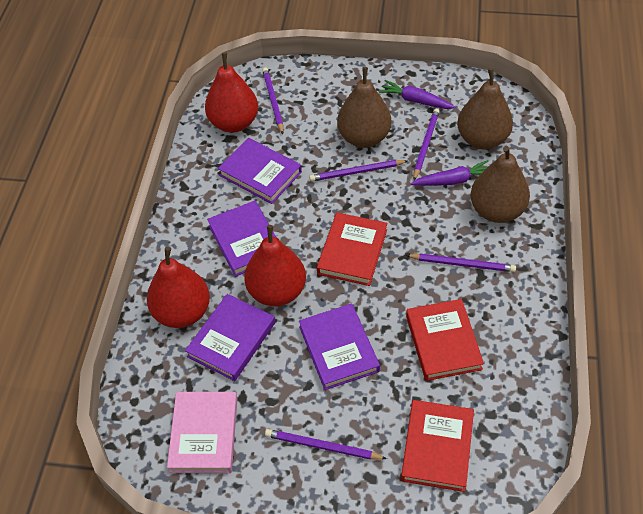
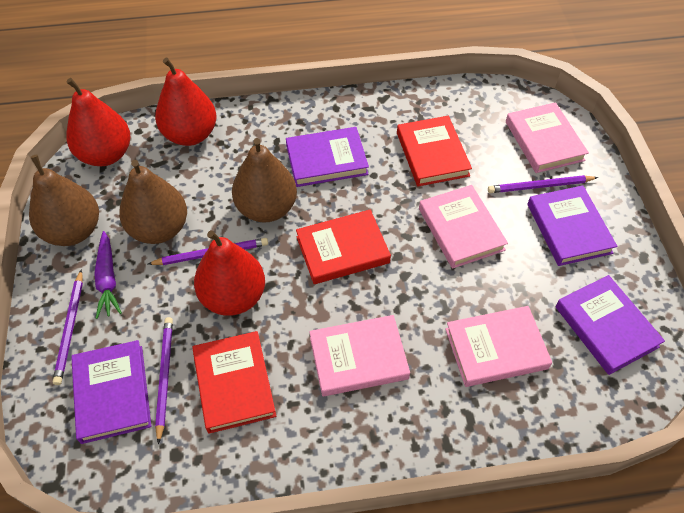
pink book: [167,392,238,473] = 1 -> [309,315,410,396] [419,185,508,269] [445,306,552,387] [506,102,589,173] = 4
purple carrot: [378,80,455,109] [410,160,489,186] = 2 -> [94,231,122,319] = 1
purple pencil: [262,67,284,134] [265,429,387,460] [309,160,407,181] [406,253,516,272] [414,108,440,180] = 5 -> [53,269,83,385] [148,238,268,265] [155,317,173,444] [488,175,598,193] = 4

